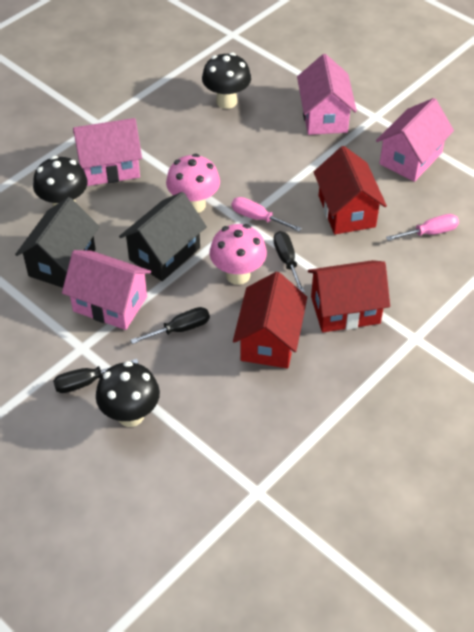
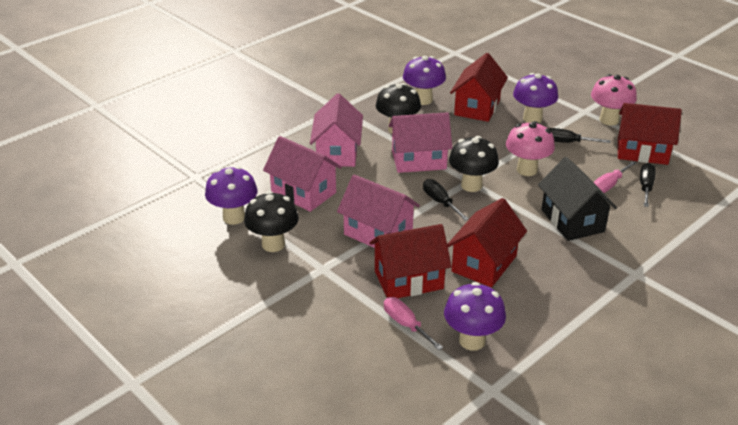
black house: [15,197,99,288] [119,192,207,281] = 2 -> [538,157,617,241] = 1
purple mushroom: none = 0 -> [205,166,258,225] [403,56,446,105] [444,282,506,351] [513,73,558,123] = 4
red house: [233,272,307,368] [308,260,390,332] [314,146,387,234] = 3 -> [369,224,452,298] [447,198,527,287] [450,53,508,122] [618,103,682,165] = 4

